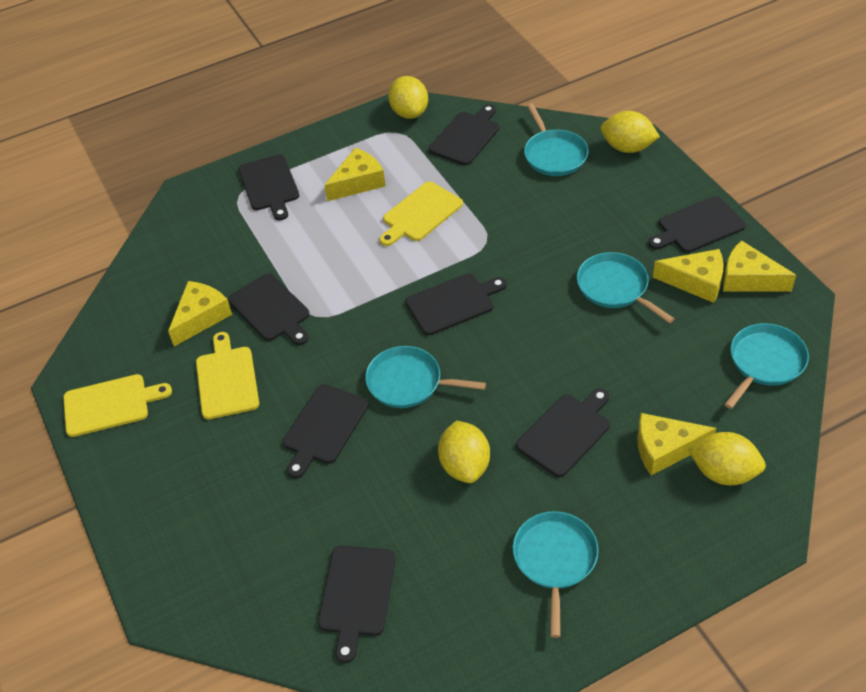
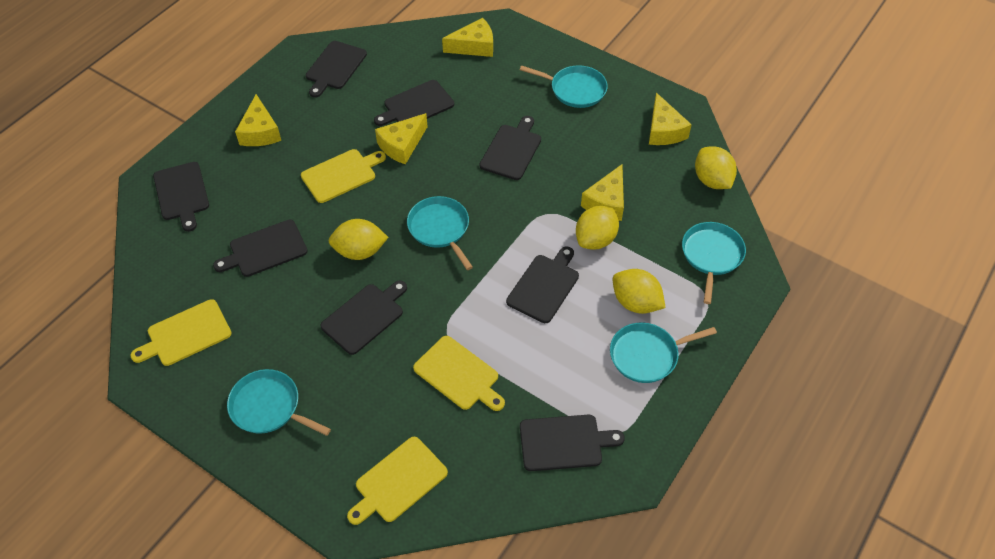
yellow cutting board: [63,374,172,437] [196,332,259,420] [380,181,463,246] = 3 -> [130,299,231,366] [301,149,386,203] [347,437,448,525] [413,336,505,411] = 4

